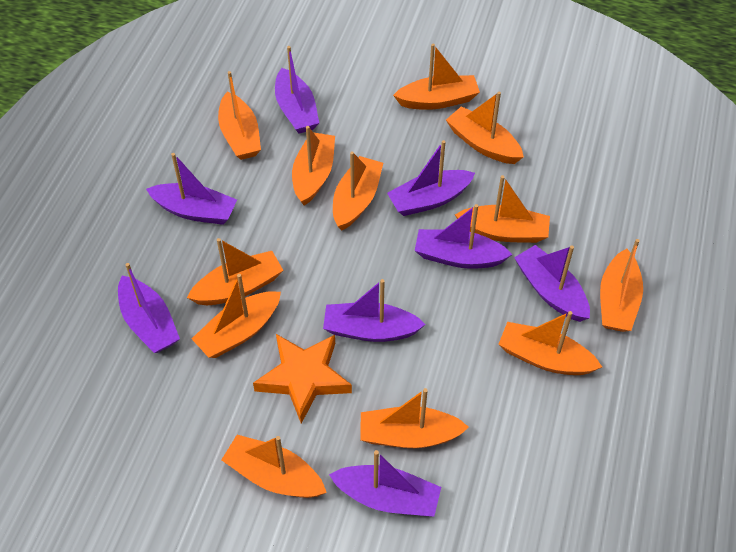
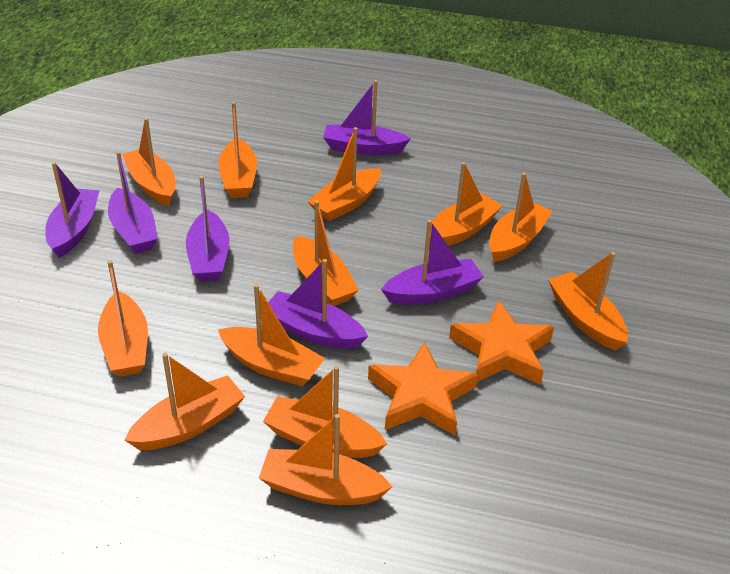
orange star: [253,334,352,424] = 1 -> [368,342,478,435] [449,300,554,385] = 2
purple boat: [118,263,180,353] [146,153,237,225] [275,46,319,134] [323,279,426,342] [329,450,441,517] [387,140,475,216] [415,204,513,269] [514,245,590,322] = 8 -> [45,162,100,258] [108,151,158,254] [186,176,229,281] [268,259,368,349] [323,80,411,155] [381,220,484,304] = 6

